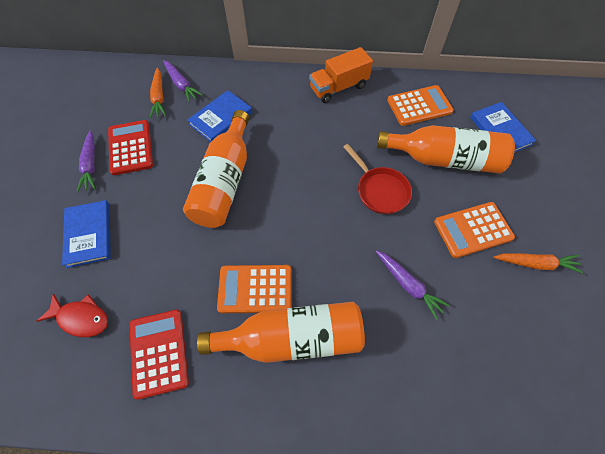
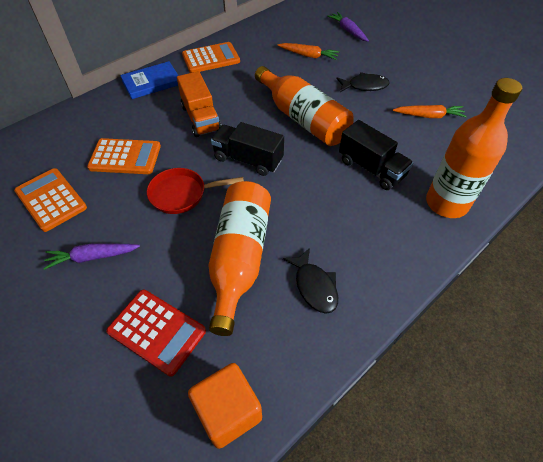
black fish: none = 0 -> [283,248,338,314] [337,72,390,92] = 2
black truck: none = 0 -> [211,122,284,176] [339,120,413,190] = 2
blue book: [62,200,111,268] [187,90,252,142] [470,102,537,153] = 3 -> [120,61,179,99] = 1
orange cube: none = 0 -> [188,363,262,449] = 1
purple carrot: [77,130,96,192] [163,60,203,103] [376,251,450,320] = 3 -> [43,243,140,270] [327,12,369,42] = 2
red calculator: [108,120,153,175] [129,310,189,400] = 2 -> [106,290,206,376] = 1
red fish: [37,294,108,337] = 1 -> none = 0

